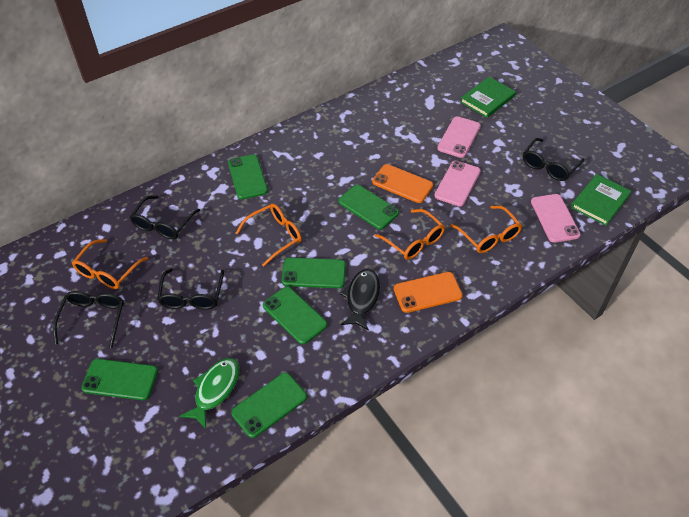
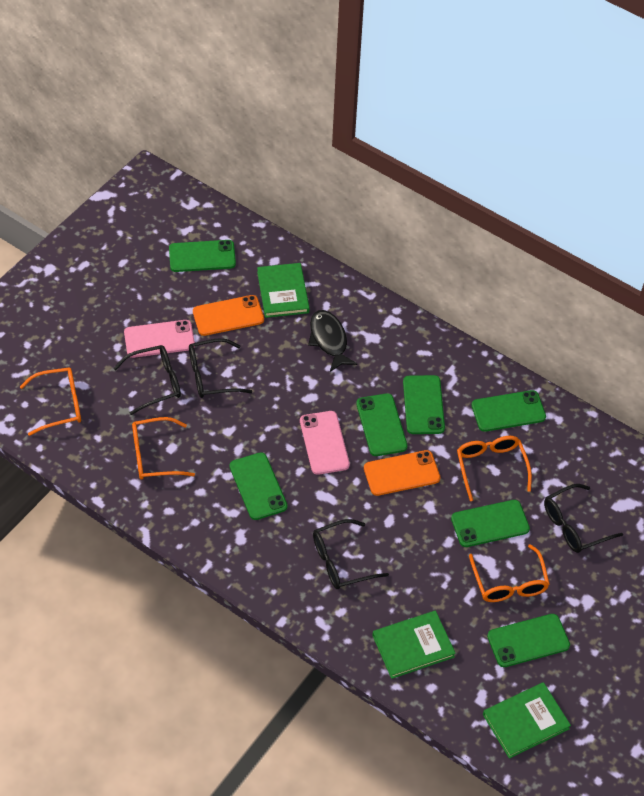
green book: [460,77,516,118] [571,174,631,226] = 2 -> [257,263,310,318] [372,611,456,679] [483,682,571,759] = 3
green fish: [179,358,239,429] = 1 -> none = 0
green phone: [81,359,158,400] [228,154,268,199] [231,373,307,438] [263,287,327,344] [282,257,346,288] [338,185,399,230] = 6 -> [169,240,236,272] [230,452,287,520] [356,393,407,456] [403,375,445,434] [451,500,530,547] [472,390,546,432] [487,614,570,667] = 7
pink phone: [434,161,481,206] [437,116,481,158] [531,194,580,243] = 3 -> [124,320,195,358] [300,411,350,475] = 2

